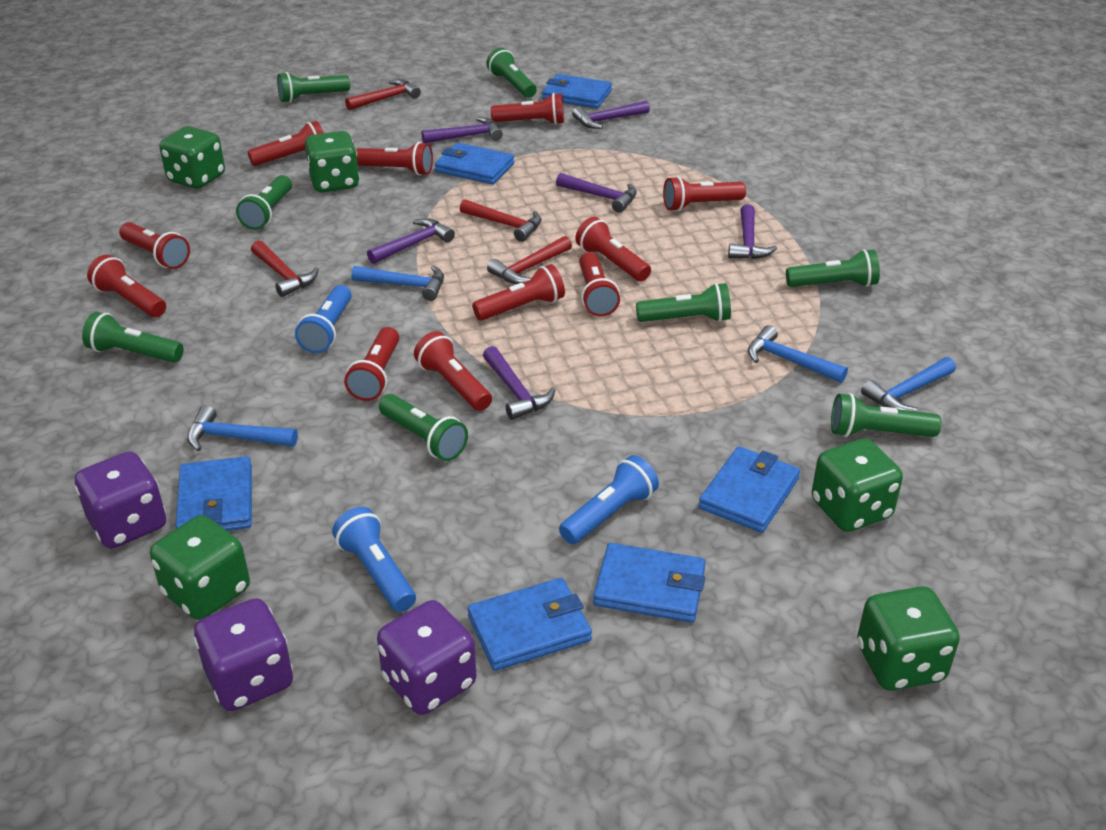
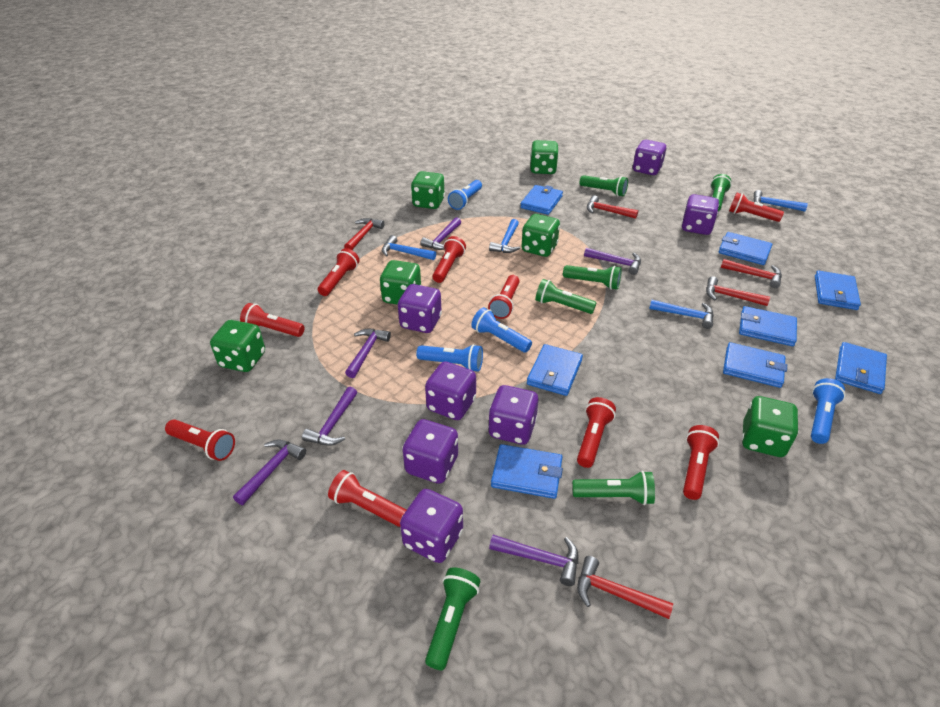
blue flashlight: [295,285,352,353] [332,507,416,612] [559,455,659,544] = 3 -> [416,344,483,372] [448,180,482,210] [471,307,532,353] [811,378,845,444] = 4
blue wallet: [175,456,252,531] [435,143,514,184] [467,578,592,671] [542,74,612,108] [593,543,706,623] [699,446,800,533] = 6 -> [491,444,563,499] [520,185,563,215] [527,344,583,396] [718,232,772,265] [723,342,787,388] [739,306,797,346] [815,270,861,310] [835,342,887,394] = 8
green dice: [150,515,250,620] [159,126,225,189] [305,131,360,192] [811,439,903,532] [857,586,960,691] = 5 -> [210,320,265,372] [380,260,421,305] [411,171,445,209] [522,214,560,257] [530,140,559,174] [742,396,799,457] = 6
green flashlight: [82,312,184,363] [236,175,292,230] [277,72,350,103] [379,394,468,461] [486,48,537,98] [636,283,731,322] [786,249,880,287] [831,393,941,437] = 8 -> [425,567,480,670] [535,279,596,314] [563,265,622,290] [572,471,655,505] [580,175,628,196] [710,174,732,211] = 6
purple dice: [75,451,166,548] [194,598,293,711] [377,600,476,715] = 3 -> [398,284,442,333] [400,489,463,563] [403,419,458,484] [425,361,476,420] [488,385,538,445] [633,140,666,175] [682,194,719,235] = 7
red flashlight: [87,255,166,317] [119,222,190,269] [248,121,324,166] [344,327,399,401] [356,142,433,176] [414,331,492,411] [472,264,565,321] [491,93,564,125] [575,217,651,281] [579,252,620,317] [663,176,746,211] = 11 -> [165,419,235,461] [240,303,304,337] [318,248,360,296] [328,470,406,527] [432,236,466,283] [488,275,520,319] [577,397,616,468] [683,425,719,500] [729,193,784,222] = 9
red hammer: [251,240,319,297] [345,79,421,110] [460,199,542,242] [487,236,572,284] = 4 -> [344,218,385,250] [577,556,673,619] [587,195,638,219] [706,276,770,306] [721,259,782,288] = 5

